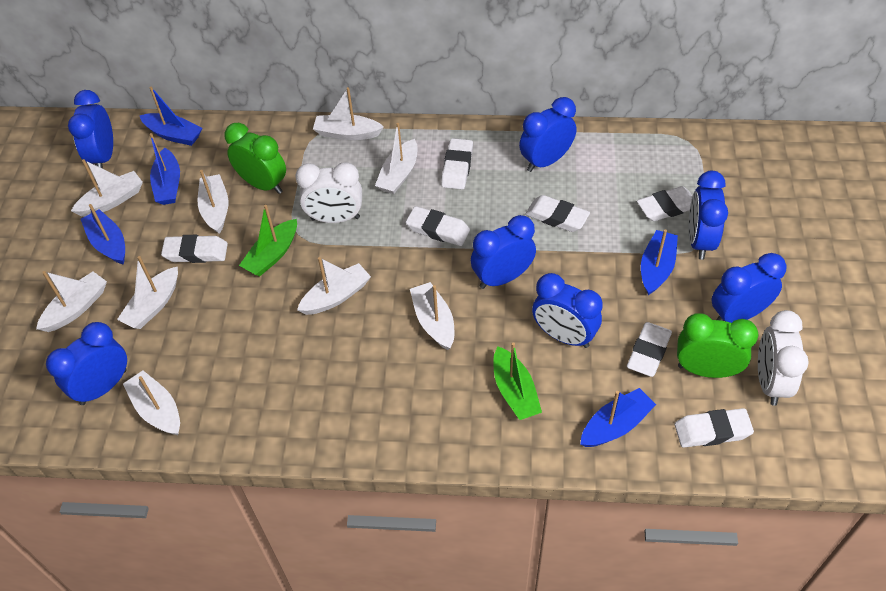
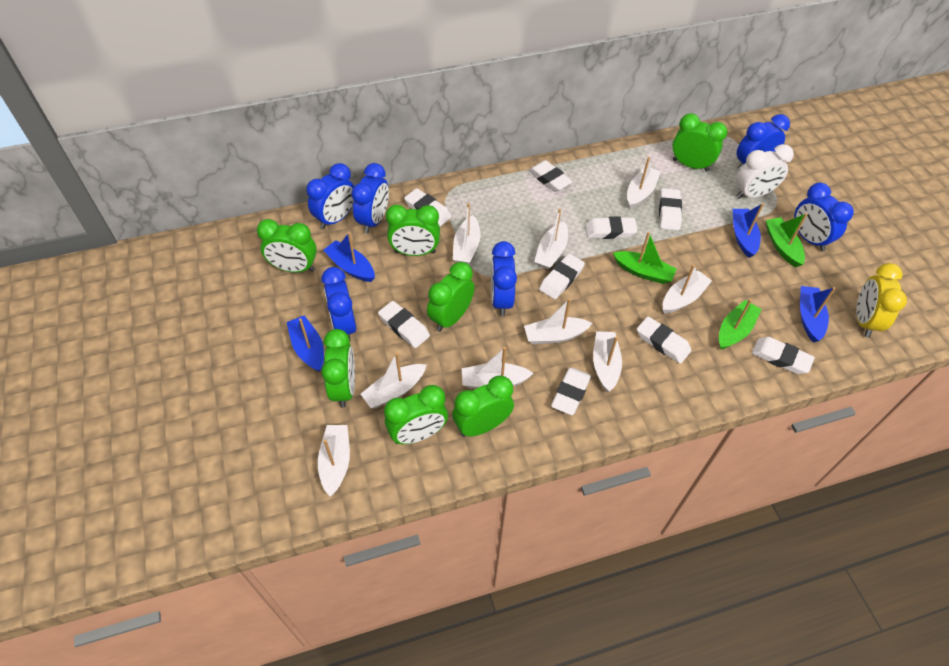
blue boat: [81,204,125,265] [139,86,203,146] [149,133,180,205] [580,388,656,447] [641,229,678,295] = 5 -> [287,315,324,372] [323,232,375,282] [733,203,764,258] [800,286,836,342] = 4
blue clock: [46,322,127,405] [68,90,113,169] [471,215,536,289] [519,97,576,172] [532,273,603,348] [689,171,728,260] [711,253,787,323] = 7 -> [306,163,354,229] [322,267,356,341] [351,163,389,234] [491,241,517,316] [737,114,790,170] [794,183,854,252] = 6
green boat: [239,205,297,276] [493,342,542,420] = 2 -> [613,232,677,284] [719,299,762,350] [766,213,808,267] = 3
green clock: [224,123,286,194] [677,313,759,378] = 2 -> [257,219,317,273] [321,329,355,408] [384,385,448,444] [386,205,440,256] [427,262,475,332] [452,375,514,437] [672,113,728,172] = 7
white clock: [295,162,362,223] [758,310,809,406] = 2 -> [736,144,794,199] = 1
white eraser: [161,235,228,263] [406,206,470,246] [441,138,473,189] [525,195,590,232] [627,322,672,377] [637,186,692,221] [675,408,754,448] = 7 -> [378,301,430,348] [404,188,451,227] [528,160,573,192] [539,254,585,299] [551,367,591,415] [585,216,638,239] [637,316,691,364] [659,188,682,230] [752,337,815,374] = 9
yellow clock: none = 0 -> [856,263,907,338] = 1

